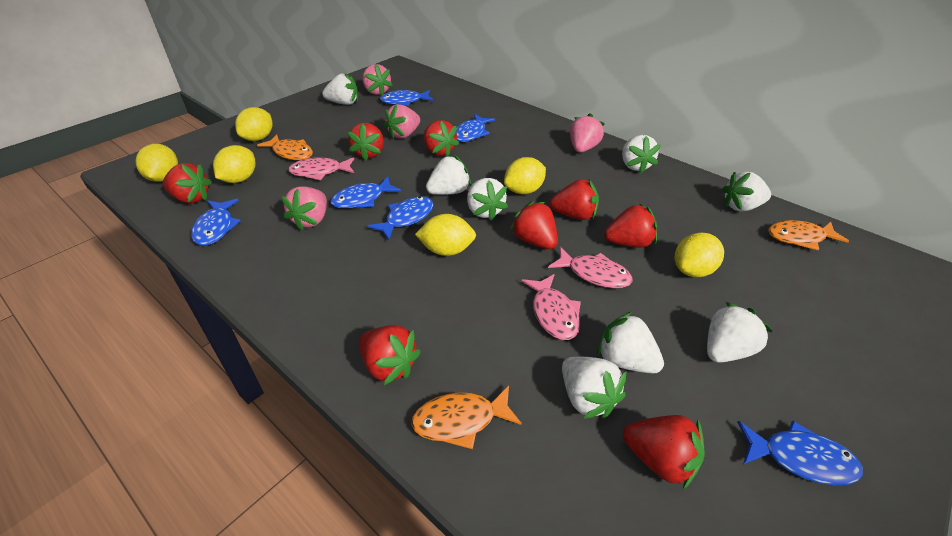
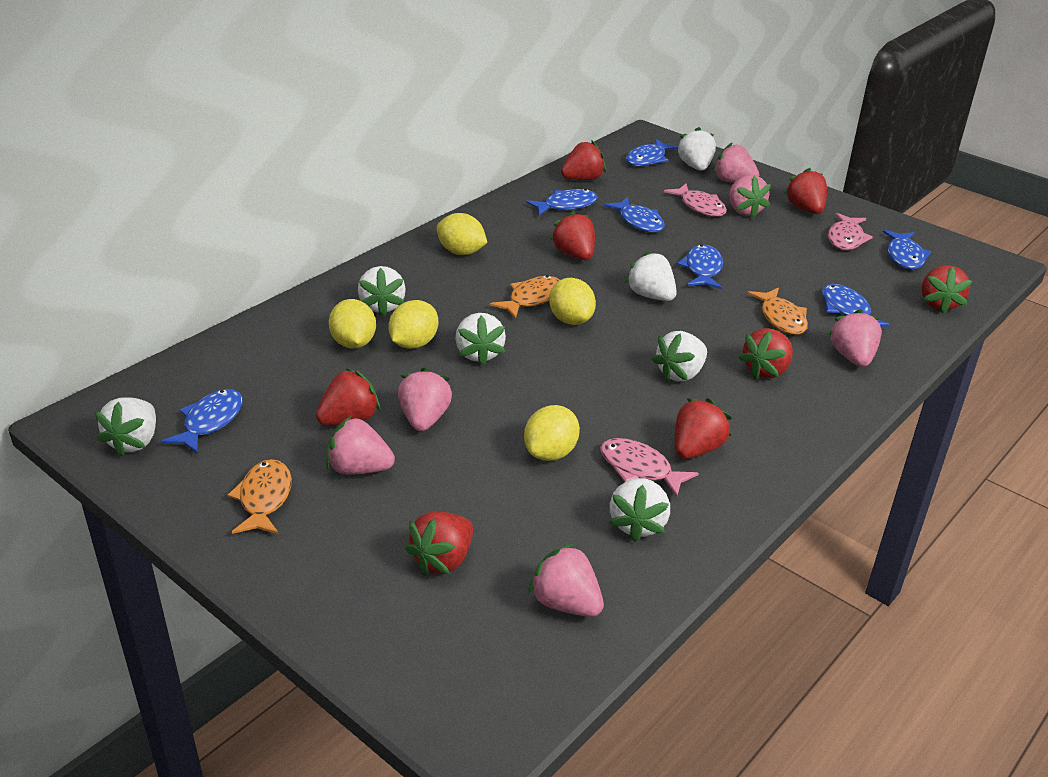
blue fish: [191,199,241,246] [330,177,401,208] [367,196,433,240] [380,90,434,106] [456,114,495,142] [737,421,863,485] = 6 -> [161,389,243,453] [526,189,598,216] [604,197,665,232] [626,139,678,166] [677,245,723,289] [822,284,890,327] [883,230,931,269] = 7
pink strawberry: [281,186,327,231] [362,64,393,96] [384,104,420,139] [570,113,605,153] = 4 -> [326,416,395,475] [398,367,452,431] [528,543,604,617] [713,142,759,183] [729,175,771,218] [829,309,882,367] = 6
white strawberry: [322,73,358,105] [426,155,471,195] [467,178,508,221] [562,357,627,419] [597,312,664,373] [622,135,661,173] [707,302,773,363] [722,172,771,212] = 8 -> [95,398,156,457] [358,266,406,316] [455,313,506,366] [609,478,670,542] [625,251,677,301] [652,331,707,382] [677,127,716,171] = 7
yellow lemon: [136,144,178,182] [213,145,255,183] [235,107,273,141] [415,214,476,256] [504,157,546,194] [675,233,724,277] = 6 -> [329,299,376,348] [388,300,438,349] [436,213,487,255] [524,405,580,461] [549,278,596,325] = 5

